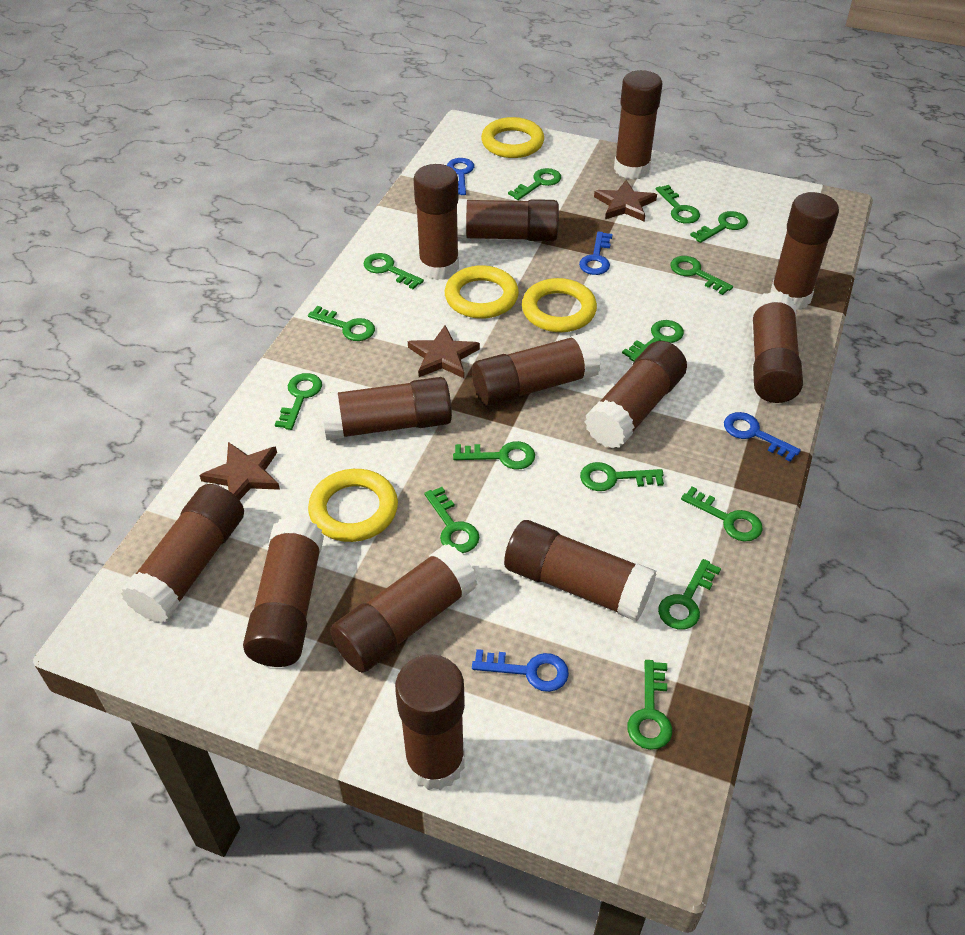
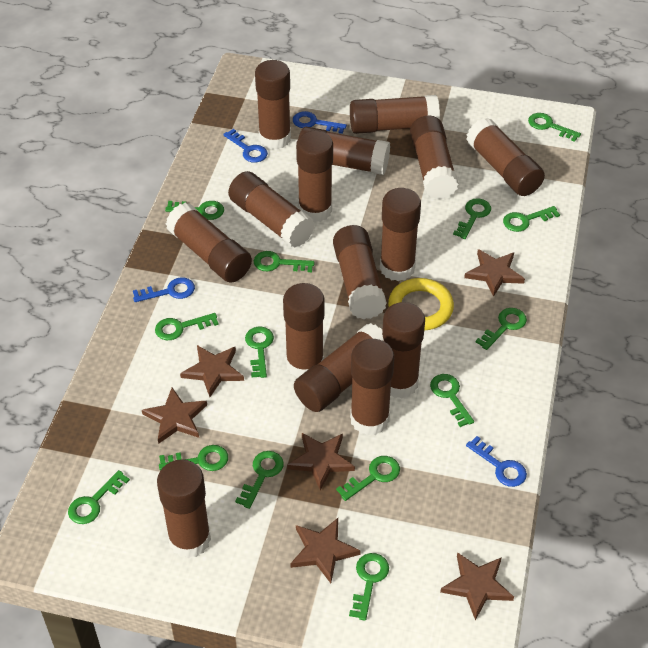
brown glue stick: [121,484,244,623] [243,517,324,667] [320,377,452,440] [330,544,478,672] [395,654,465,790] [414,164,459,280] [457,199,559,241] [472,332,601,406] [504,520,656,621] [585,341,687,449] [614,70,663,180] [751,291,803,403] [771,192,839,310] = 13 -> [157,459,211,558] [166,203,252,283] [228,171,315,248] [255,60,291,149] [283,283,325,377] [294,323,384,412] [296,131,333,222] [299,127,390,175] [333,225,387,319] [350,95,440,134] [350,339,394,435] [380,188,421,281] [382,302,425,398] [410,116,459,199] [466,118,545,196] = 15
brown star: [199,442,280,500] [408,325,480,378] [594,180,657,222] = 3 -> [142,387,207,444] [180,345,244,397] [287,433,355,491] [290,518,361,583] [440,552,514,620] [464,249,525,297] = 6
yellow ring: [308,469,398,542] [445,265,519,319] [481,117,544,158] [522,278,597,332] = 4 -> [388,278,454,330] = 1

